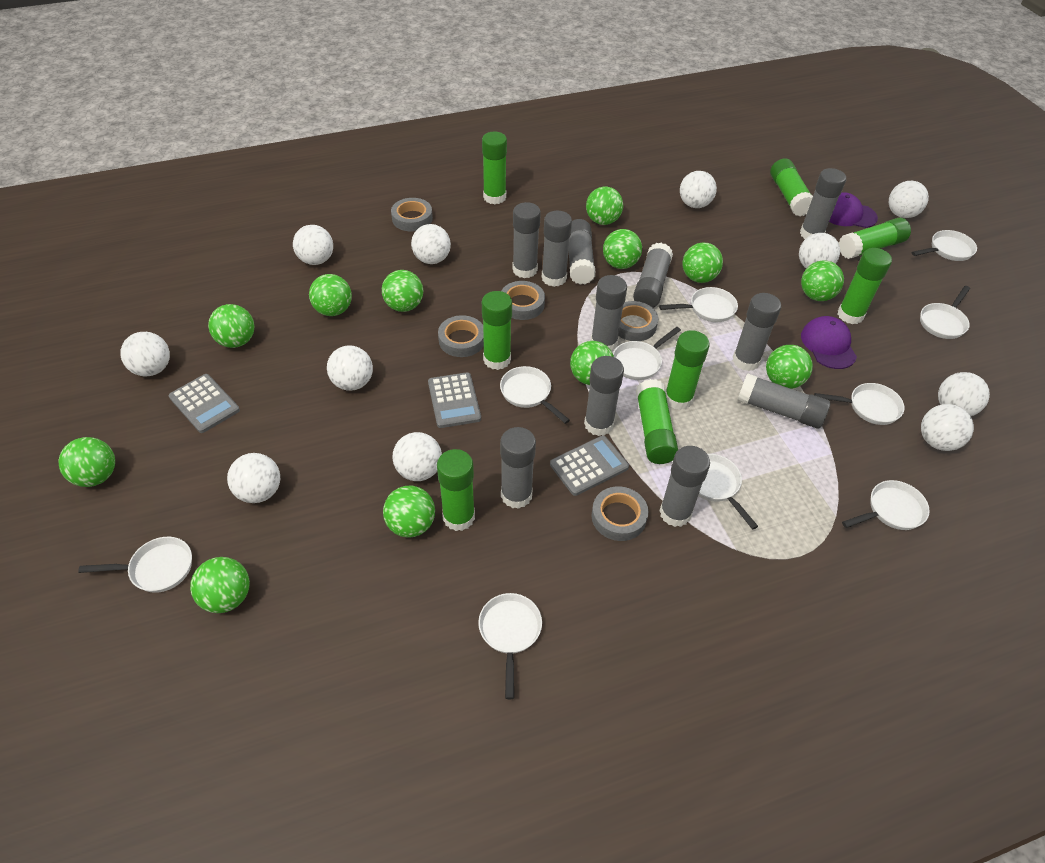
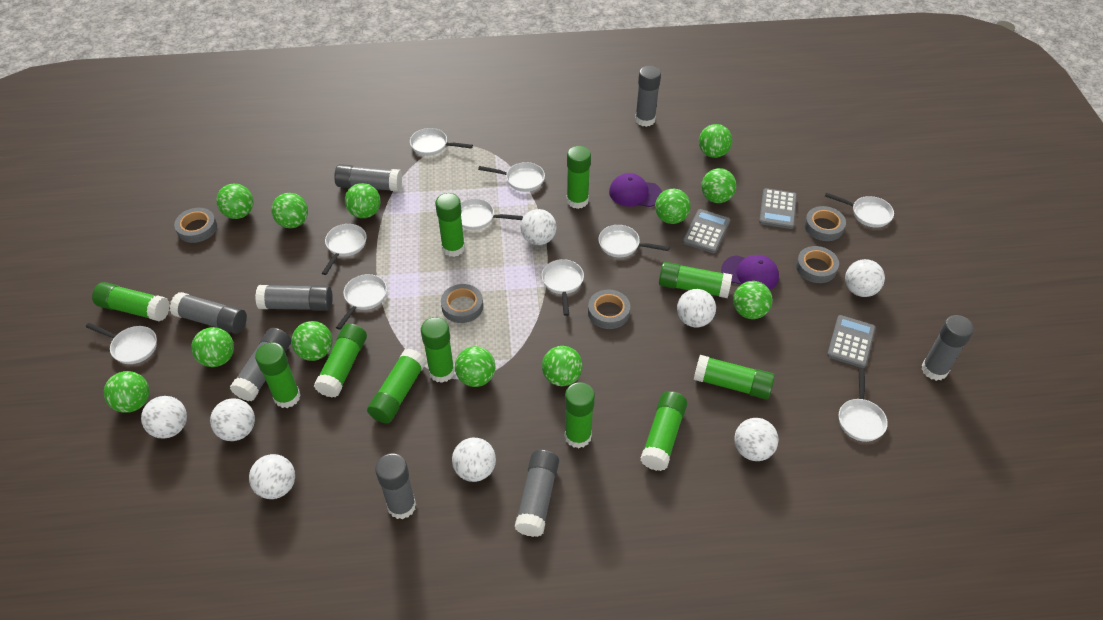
green glue stick: [437,449,475,531] [482,132,507,204] [482,291,512,370] [636,379,678,464] [666,330,710,410] [770,158,813,216] [838,218,911,259] [838,248,892,324] = 8 -> [92,282,170,322] [255,342,301,408] [314,324,367,398] [367,349,426,423] [421,317,455,383] [435,193,465,257] [565,382,595,448] [567,146,591,209] [640,391,687,471] [659,262,732,298] [694,355,775,399] = 11
grey glue stick: [500,427,536,509] [513,202,541,278] [542,211,572,287] [569,219,596,285] [584,356,624,436] [591,275,627,352] [633,243,673,308] [660,446,710,527] [733,293,781,371] [737,373,830,429] [800,168,846,239] = 11 -> [170,292,247,334] [230,328,291,401] [255,285,333,311] [334,164,402,192] [375,453,416,519] [515,450,559,537] [635,66,661,127] [922,315,974,381] = 8
white ball: [120,332,170,377] [227,453,280,503] [293,225,333,265] [327,345,373,391] [392,432,442,481] [411,224,451,264] [680,171,717,208] [799,233,840,269] [889,181,929,218] [921,404,974,451] [938,372,990,416] = 11 -> [141,396,187,439] [210,398,255,441] [249,454,295,499] [452,438,496,482] [521,209,556,245] [677,289,716,327] [734,418,779,461] [845,259,885,297] = 8

